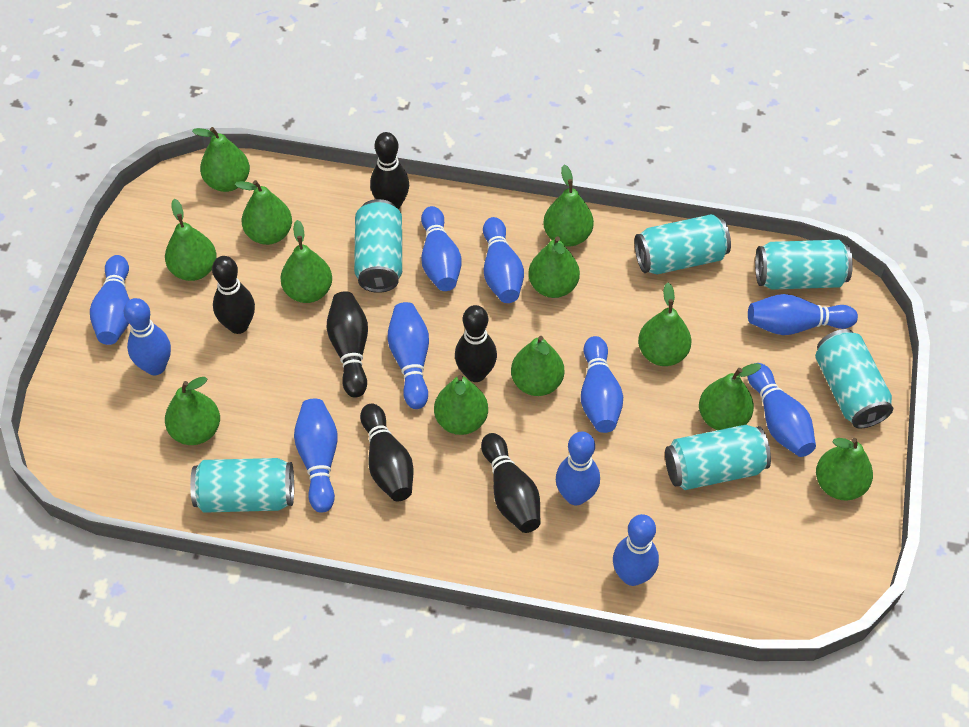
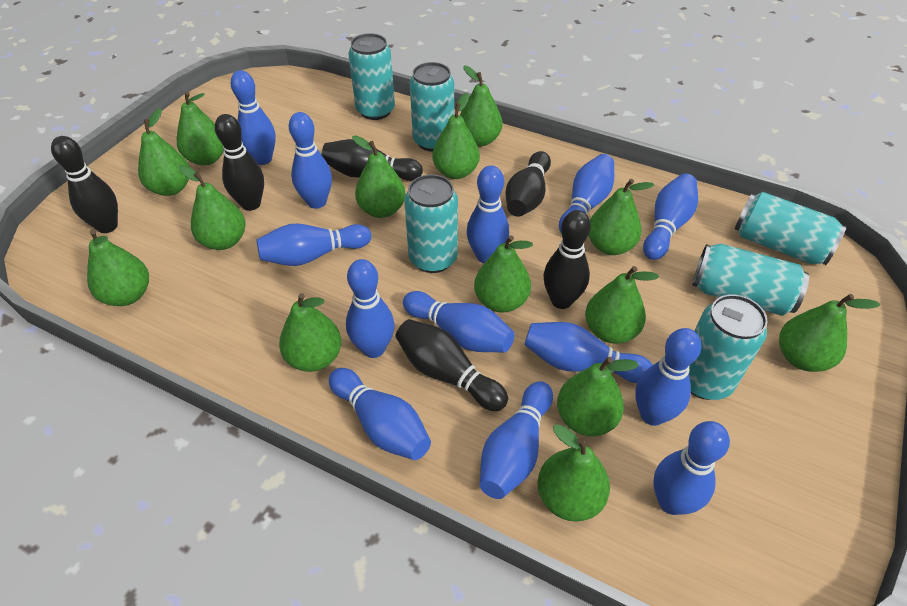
blue bowling pin: [90,255,130,345] [124,298,171,375] [294,399,338,512] [387,302,429,409] [421,206,462,291] [483,217,524,303] [556,431,600,506] [581,336,623,433] [613,514,659,586] [747,363,816,457] [748,294,858,335] = 11 -> [231,70,276,165] [257,224,371,266] [289,112,332,209] [329,368,431,460] [346,259,394,358] [403,291,515,352] [467,165,509,263] [480,381,553,499] [524,322,653,383] [559,154,614,233] [635,328,701,426] [643,174,698,260] [653,421,730,515] = 13
green pear: [165,199,217,281] [165,377,220,445] [192,127,250,192] [235,180,292,245] [281,220,332,303] [434,375,488,435] [511,336,564,396] [528,236,580,298] [543,165,594,247] [638,283,691,366] [699,363,761,430] [816,438,873,501] = 12 -> [87,230,149,306] [138,108,189,196] [177,92,224,165] [179,165,246,250] [279,293,341,372] [352,135,406,218] [432,93,480,179] [460,66,503,146] [474,235,533,313] [538,424,610,522] [557,357,639,436] [585,266,659,344] [589,179,654,255] [779,294,880,372] = 14

